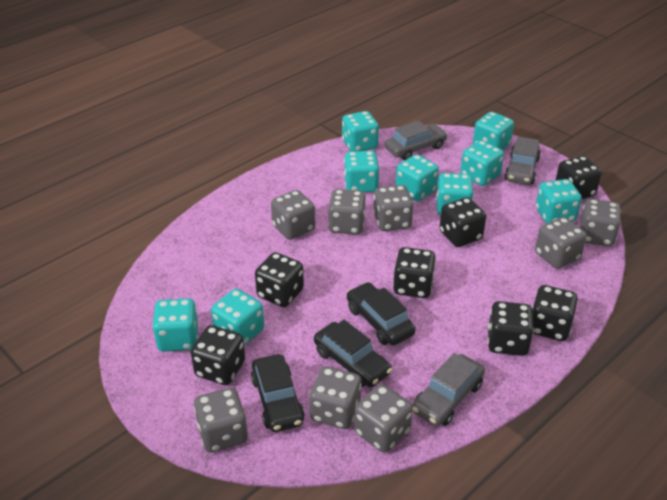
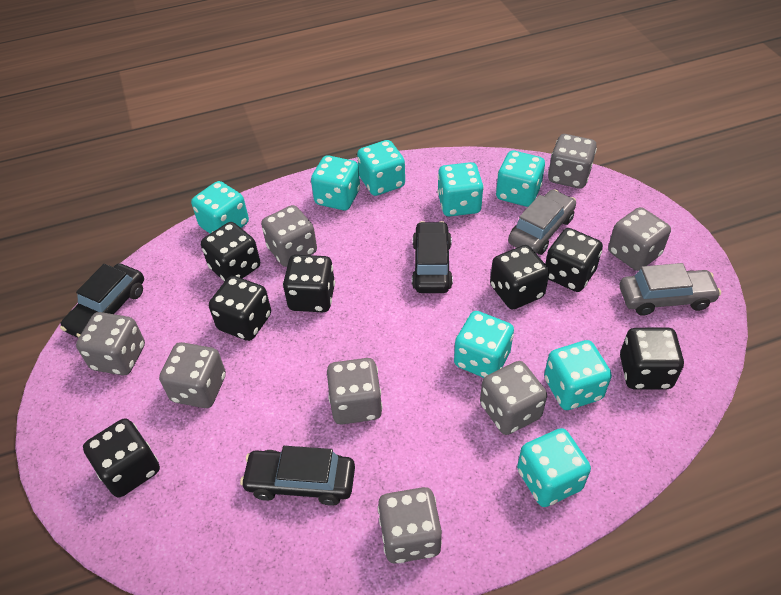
grey car: [385,121,448,160] [412,353,485,426] [504,136,541,185] = 3 -> [508,189,576,255] [620,263,721,316] = 2
turquoise dice: [152,298,199,352] [211,289,264,345] [342,111,379,151] [344,151,380,192] [395,154,439,201] [436,173,474,215] [460,140,504,186] [473,112,514,150] [536,179,582,224] = 9 -> [191,181,249,234] [311,155,360,210] [357,140,405,196] [437,162,484,217] [454,311,514,378] [496,151,545,207] [517,428,591,507] [544,340,612,410] = 8

